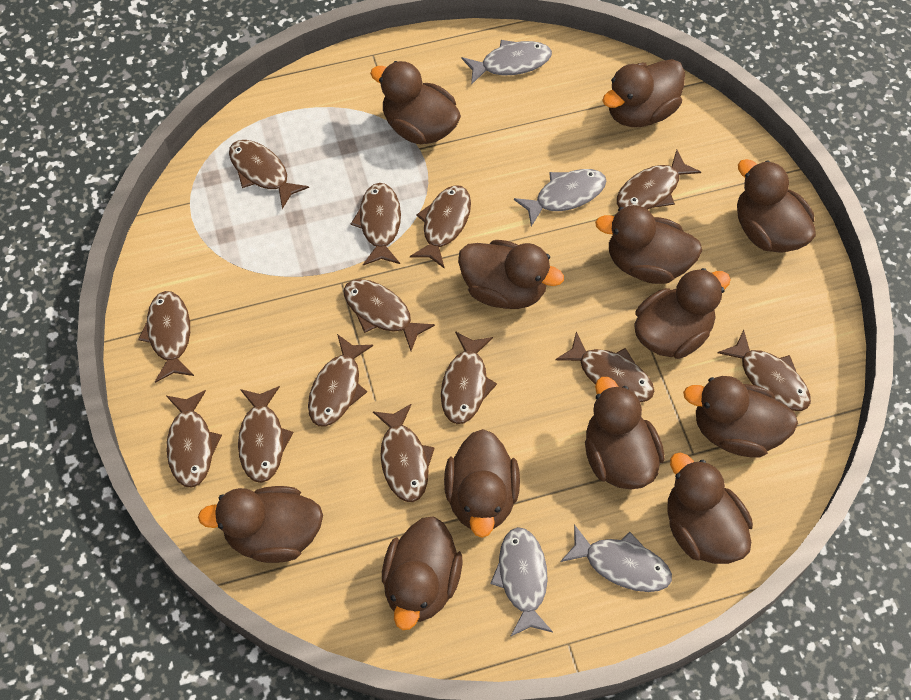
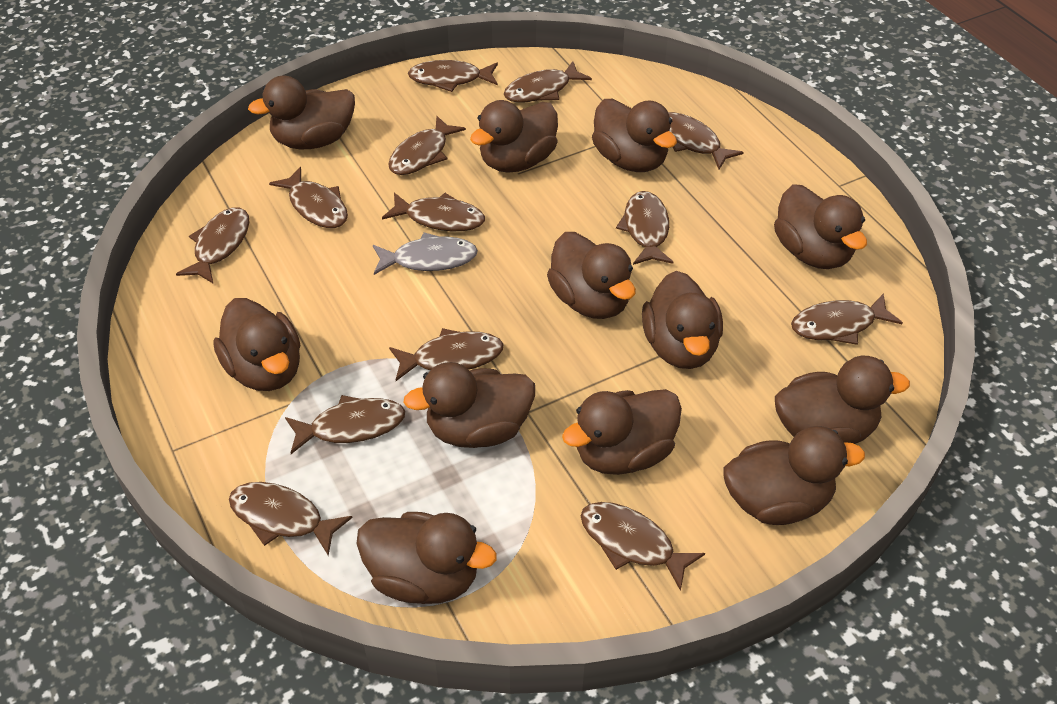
grey fish: [462,40,552,85] [490,527,553,637] [514,169,606,226] [560,524,672,592] = 4 -> [373,232,478,275] = 1

